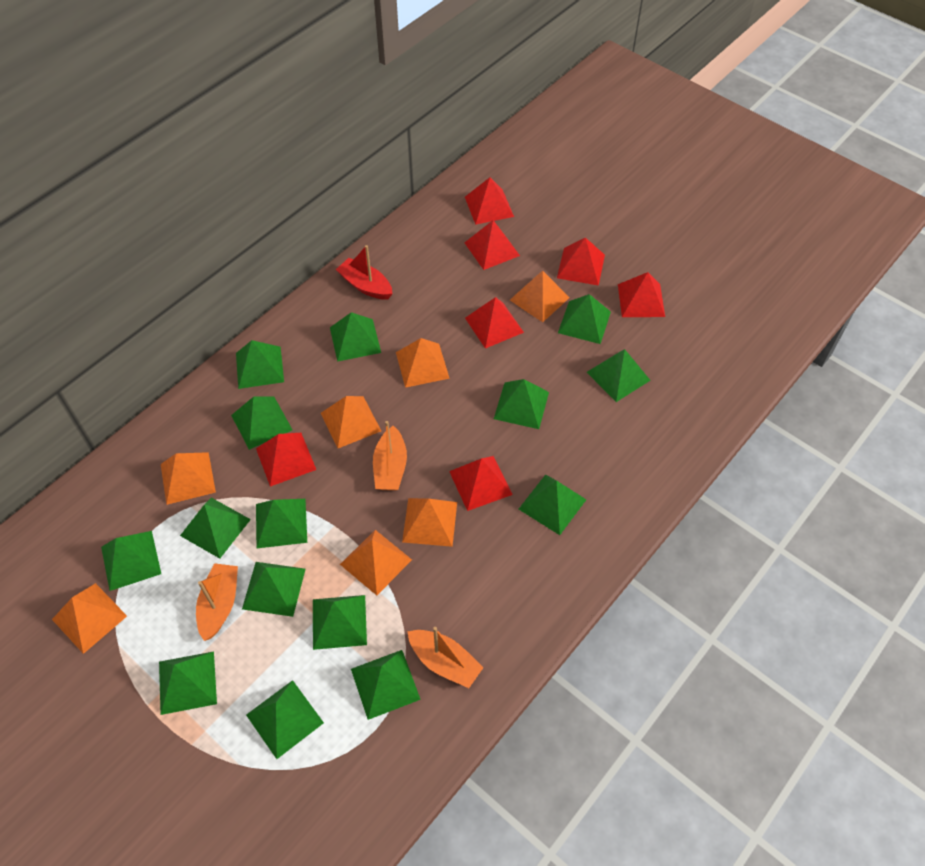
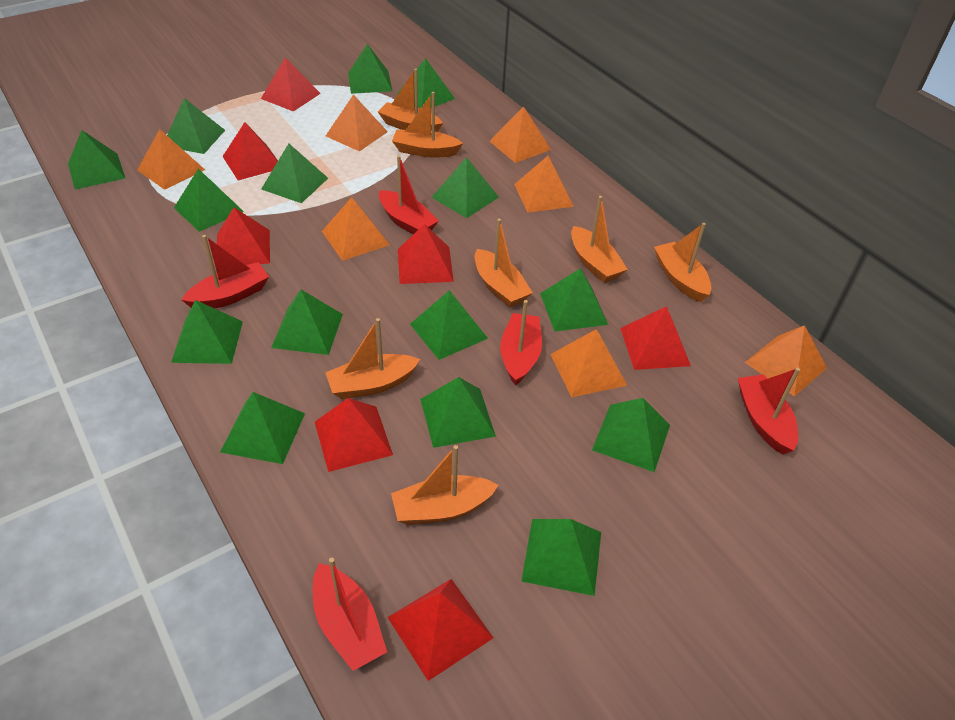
orange boat: [196,563,238,641] [373,421,407,491] [407,627,484,688] = 3 -> [325,318,420,399] [378,69,443,132] [391,445,498,525] [392,92,463,157] [475,219,533,308] [571,196,628,283] [654,223,711,302] = 7
red boat: [336,245,393,300] = 1 -> [181,235,269,309] [313,558,387,671] [379,155,439,234] [500,300,542,386] [738,368,800,455] = 5

